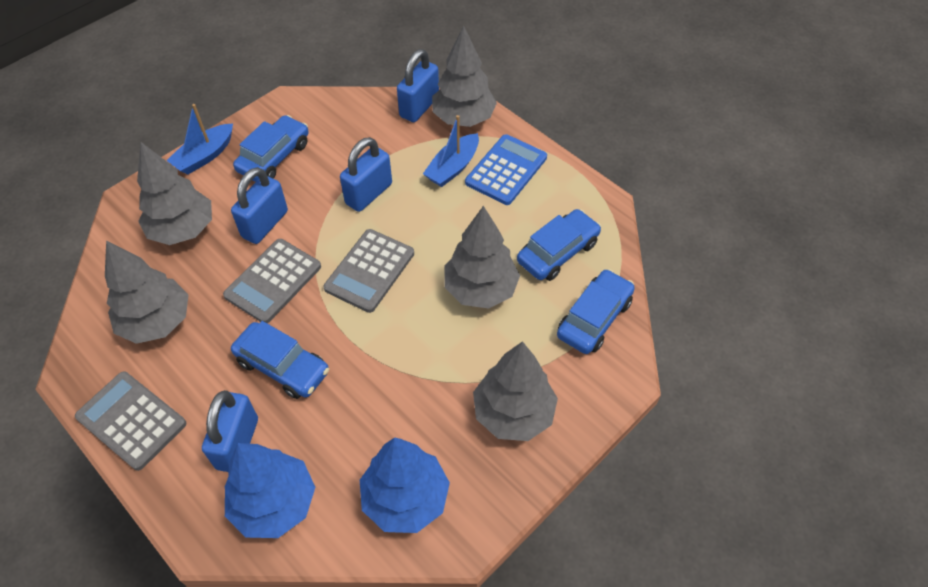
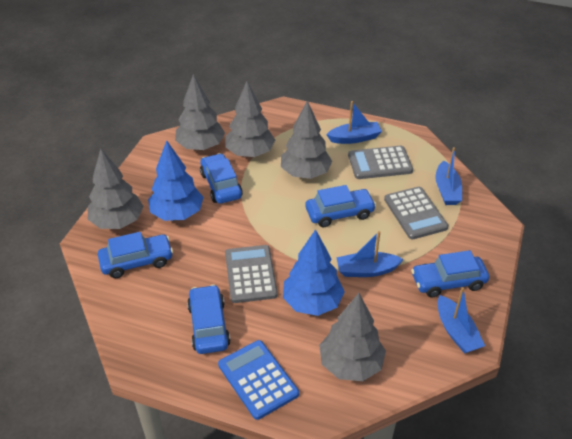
blue boat: [166,104,233,175] [423,115,479,187] = 2 -> [326,101,382,144] [336,231,404,277] [435,147,462,205] [437,287,485,354] = 4
blue car: [231,321,329,399] [233,115,309,182] [517,209,601,281] [557,269,635,354] = 4 -> [98,232,173,278] [187,284,230,354] [200,153,243,204] [305,185,376,227] [411,250,489,298] = 5
blue padlock: [202,390,258,472] [231,167,288,244] [340,137,392,212] [397,49,439,122] = 4 -> none = 0

